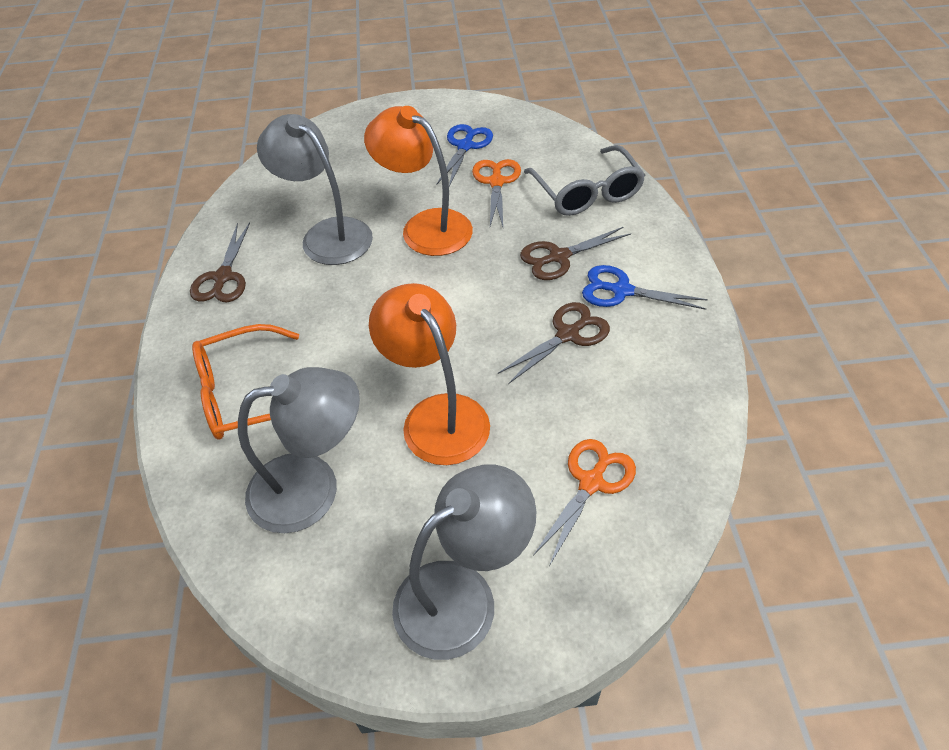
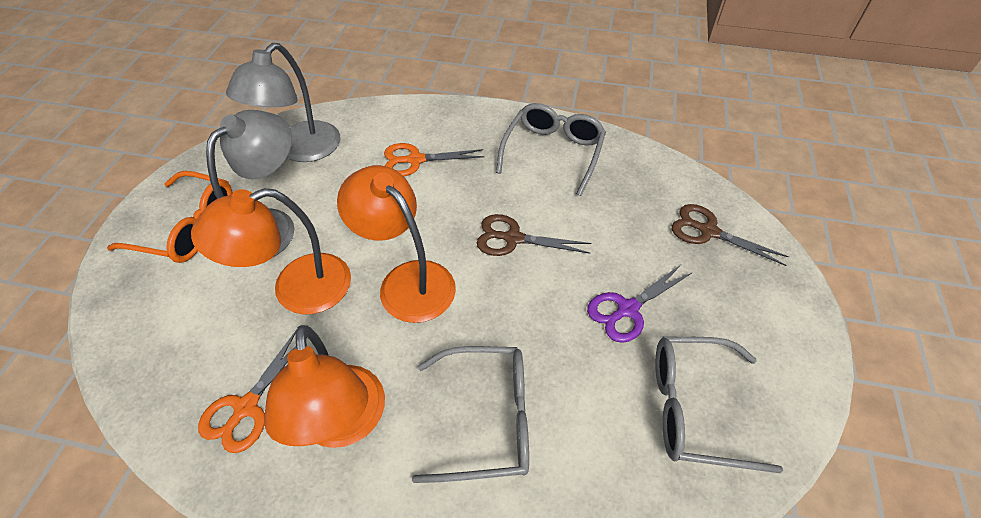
blue scissors: [436,124,493,187] [582,265,708,310] = 2 -> none = 0
brown scissors: [190,222,250,302] [498,302,610,384] [520,227,631,280] = 3 -> [477,214,591,256] [672,204,789,266] = 2
grey glasses: [524,145,645,216] = 1 -> [412,346,529,483] [496,103,606,196] [655,336,783,473] = 3
grey lamp: [238,367,360,533] [257,114,373,265] [392,464,537,660] = 3 -> [206,110,294,257] [226,43,340,162] = 2
orange lamp: [364,106,473,256] [369,283,490,465] = 2 -> [191,188,351,315] [264,325,385,448] [337,165,456,323] = 3
purple scissors: none = 0 -> [587,264,693,343] = 1

